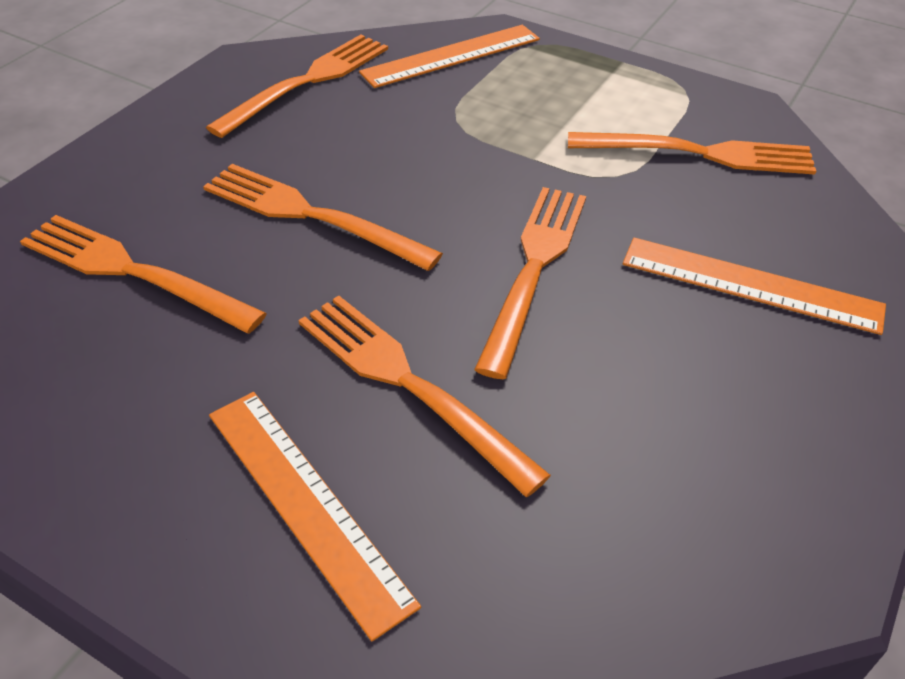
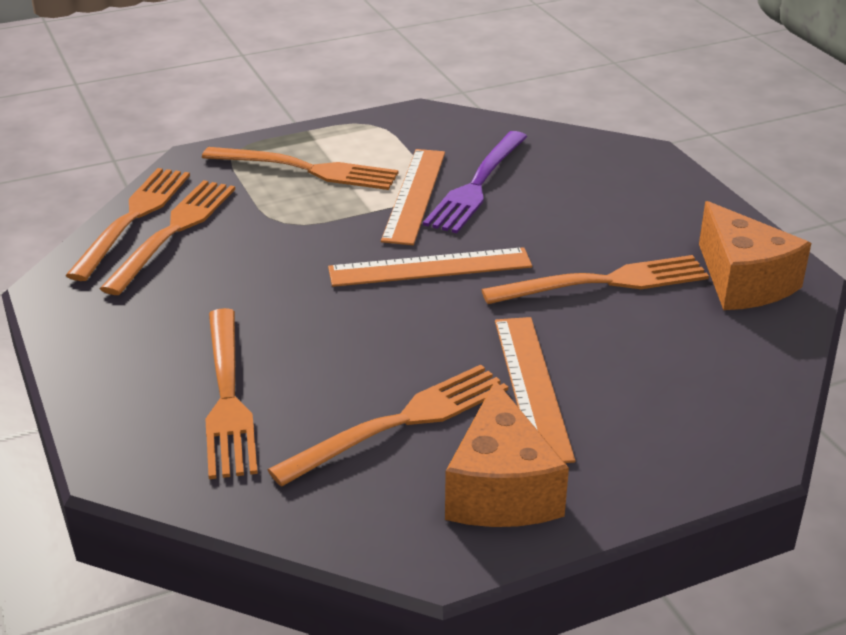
orange cheese: none = 0 -> [445,380,569,527] [699,201,811,310] = 2
purple fork: none = 0 -> [423,131,527,233] = 1

